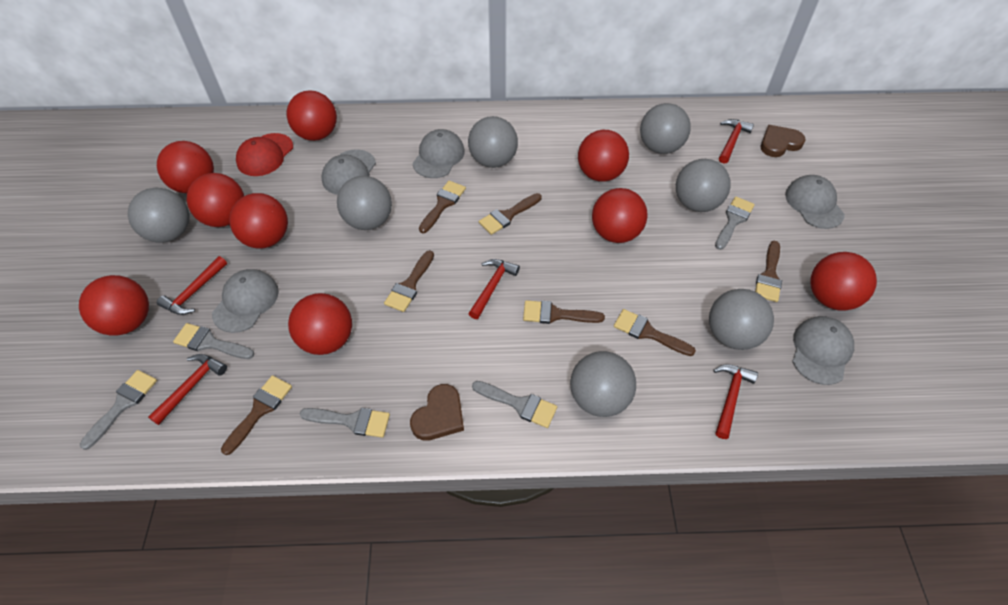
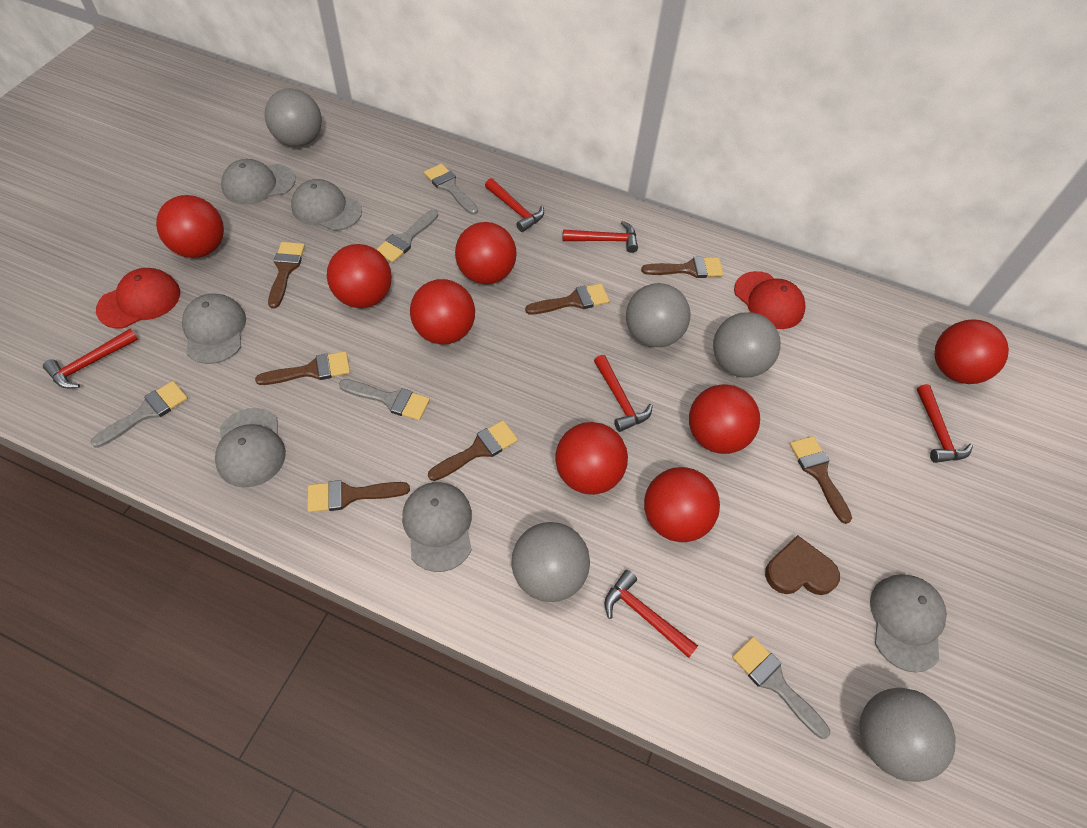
brown heart: [410,384,464,441] [761,125,806,157] = 2 -> [765,535,840,595] = 1
grey ball: [128,188,189,243] [337,176,392,230] [468,116,518,168] [570,351,636,417] [640,103,691,154] [676,159,731,212] [709,289,774,350] = 7 -> [265,88,322,147] [512,522,590,602] [626,283,690,347] [713,312,781,378] [860,688,956,782] = 5
grey cap: [212,269,279,333] [321,149,376,195] [412,129,465,178] [785,175,845,229] [792,316,854,385] = 5 -> [182,294,246,364] [215,408,286,488] [221,159,295,205] [291,179,362,231] [402,482,472,572] [870,574,947,673] = 6
red ball: [79,275,149,336] [157,141,214,193] [187,173,244,227] [229,193,288,248] [287,90,337,141] [288,293,352,355] [578,130,629,182] [592,188,648,243] [810,252,877,310] = 9 -> [156,195,224,258] [327,244,392,308] [410,279,475,345] [455,222,517,285] [555,422,628,495] [644,467,720,542] [689,384,760,454] [935,319,1009,384] = 8
red cap: [236,133,293,176] = 1 -> [96,268,180,329] [734,271,806,329] = 2
red hammer: [148,354,227,425] [157,256,227,315] [468,259,520,319] [714,365,758,439] [719,119,754,164] = 5 -> [43,329,138,389] [485,178,544,232] [563,221,638,253] [594,355,653,432] [605,570,698,658] [917,384,973,463] = 6

